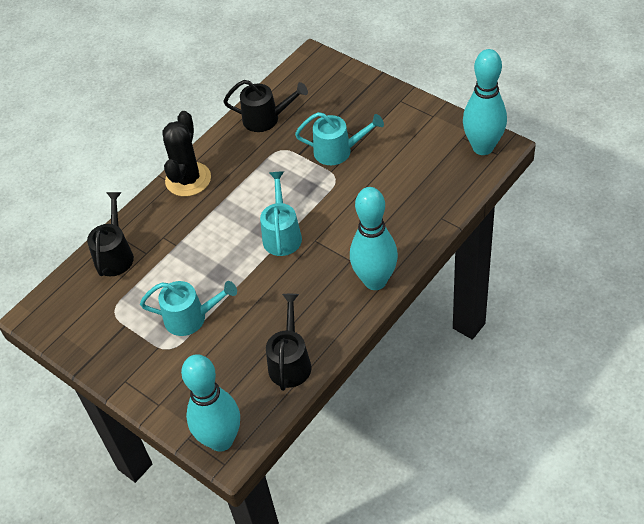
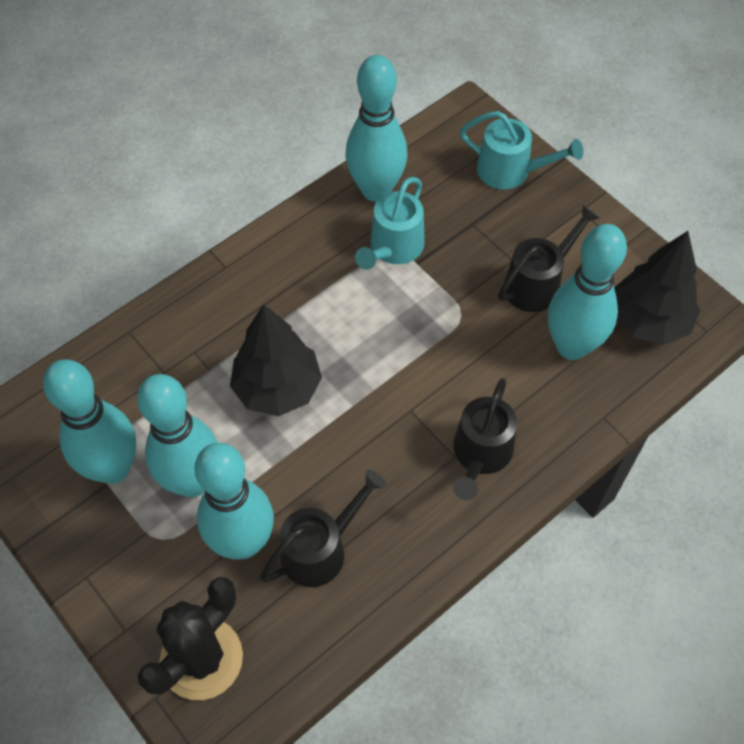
black tree: none = 0 -> [230,305,322,416] [614,231,700,345] = 2
turquoise bowling pin: [181,354,240,452] [350,187,398,290] [463,49,507,155] = 3 -> [43,359,137,484] [137,374,218,497] [194,443,274,559] [345,55,407,202] [548,224,627,360] = 5
turquoise watering can: [140,281,237,336] [260,171,302,256] [295,112,384,165] = 3 -> [355,177,425,269] [460,111,583,190] = 2

